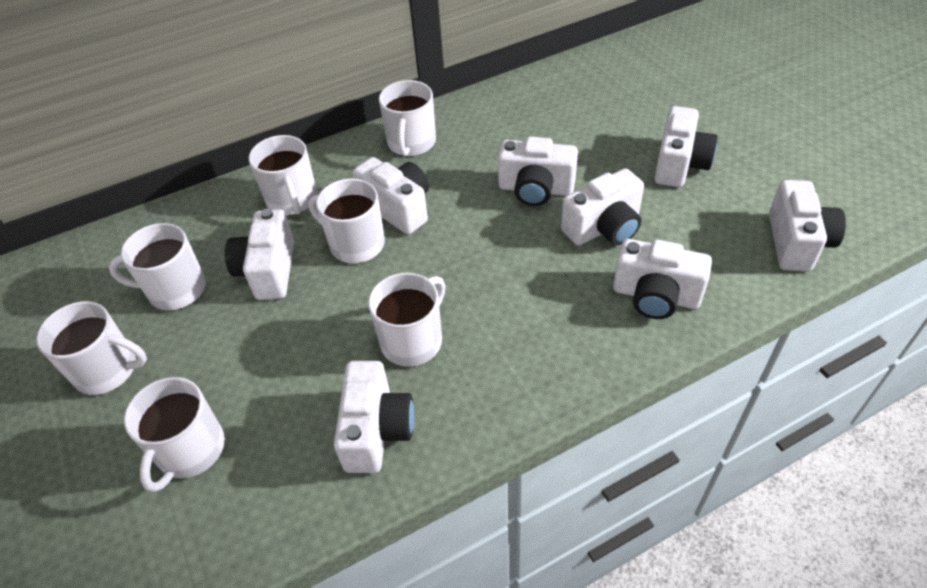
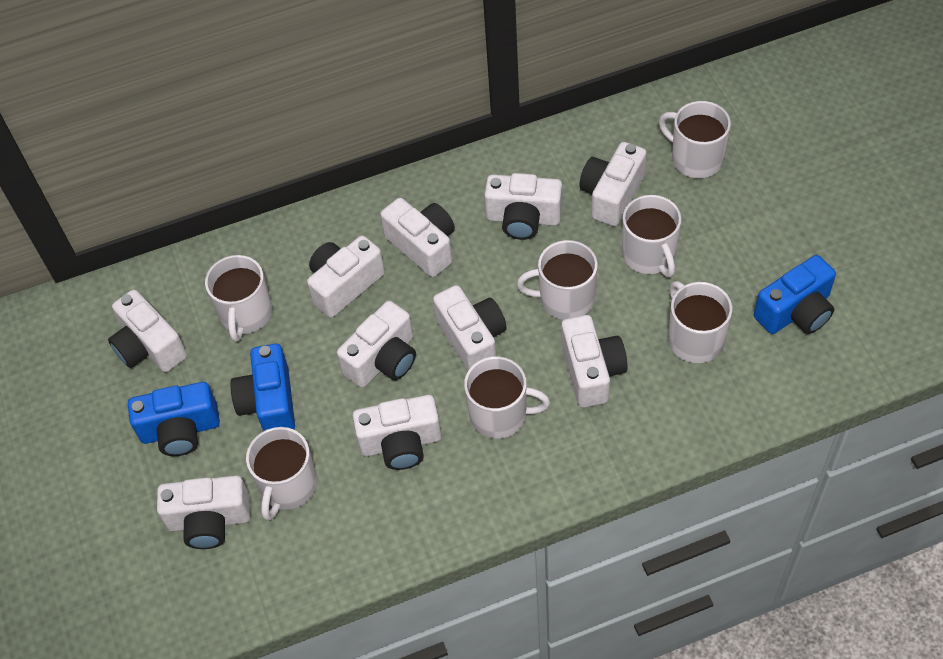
blue camera: none = 0 -> [128,382,220,456] [230,344,295,431] [754,255,836,334] = 3
white camera: [225,208,294,300] [334,361,414,473] [353,157,429,234] [498,137,578,206] [561,168,644,246] [613,239,712,319] [655,106,718,187] [769,180,846,271] = 8 -> [108,290,187,372] [157,475,251,549] [307,236,385,318] [337,301,416,388] [353,395,441,470] [380,198,455,277] [433,285,507,371] [484,173,562,240] [561,315,628,408] [579,142,647,226] = 10

